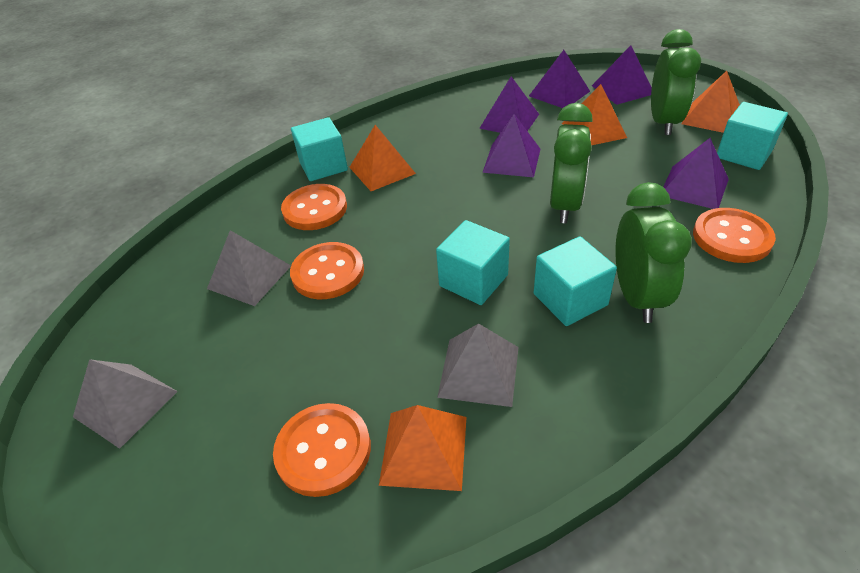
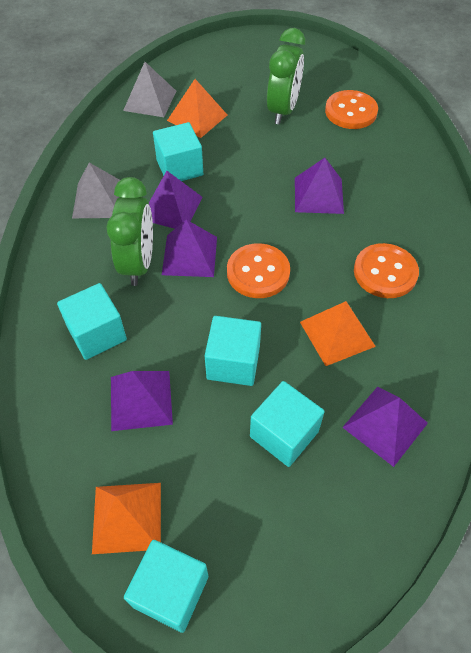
green clock: [550,103,593,223] [615,182,692,323] [651,29,701,135] = 3 -> [106,177,153,286] [267,28,305,124] = 2
grey pyramid: [73,359,178,449] [207,230,291,306] [437,323,519,407] = 3 -> [72,163,120,218] [123,62,176,117] = 2
orange button: [273,403,371,497] [281,184,347,230] [290,242,364,299] [693,208,776,263] = 4 -> [227,243,290,298] [325,90,378,129] [354,243,419,298] = 3
orange pyramid: [349,125,416,191] [379,405,467,491] [562,84,627,145] [682,71,740,133] = 4 -> [92,483,161,554] [167,79,227,138] [300,301,376,366] = 3
turquoise cube: [291,117,348,181] [436,220,510,305] [534,236,617,326] [717,102,788,170] = 4 -> [57,283,127,360] [124,540,208,633] [153,122,203,181] [205,316,261,386] [250,381,325,467] = 5

